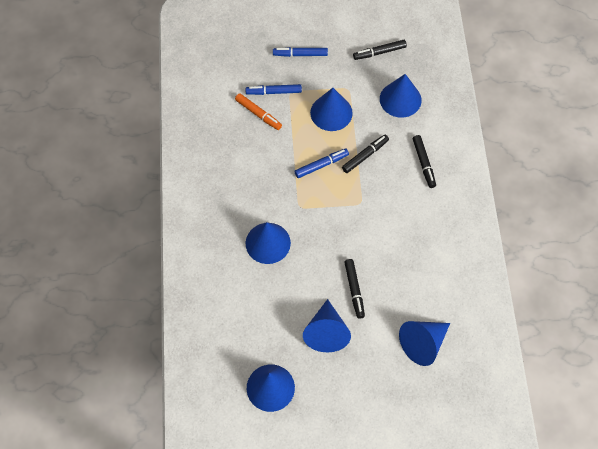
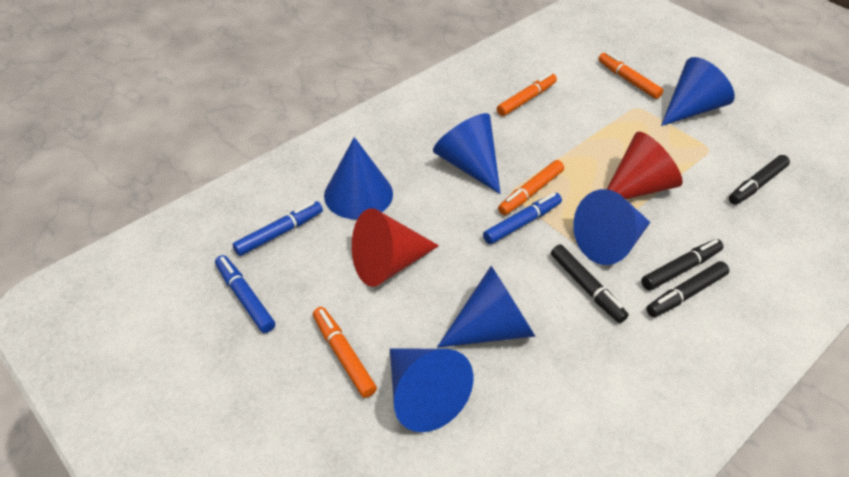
orange marker: [235,93,282,130] = 1 -> [313,307,377,398] [497,73,557,116] [498,160,564,215] [598,52,663,99] = 4
red cone: none = 0 -> [352,208,439,287] [607,132,683,199] = 2

